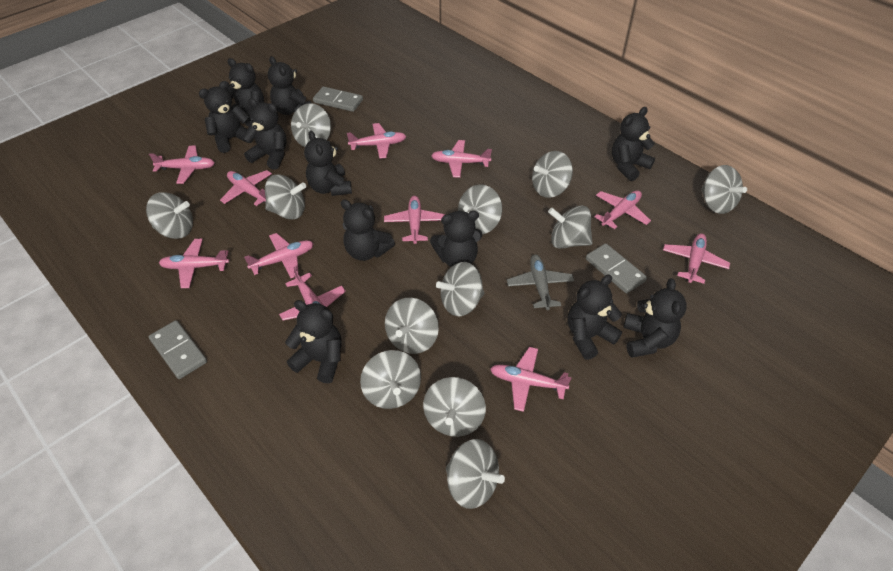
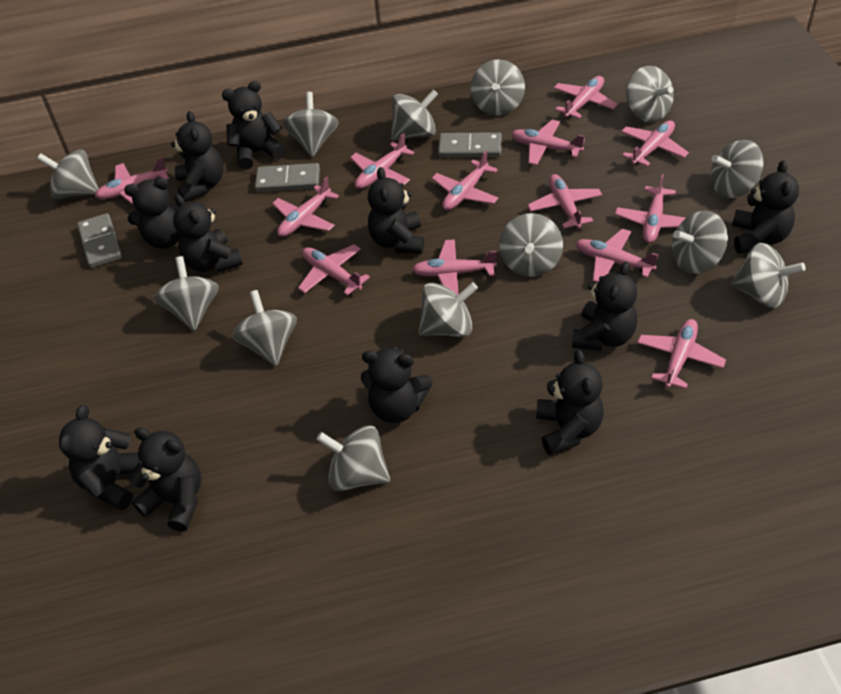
grey plane: [507,255,574,310] = 1 -> none = 0
grey spinning top: [146,192,193,239] [265,175,306,220] [291,103,331,147] [360,350,421,409] [385,298,439,354] [423,377,486,437] [436,262,484,316] [446,439,505,509] [458,184,502,234] [532,151,573,198] [548,205,592,249] [701,165,747,214] = 12 -> [37,149,99,199] [154,256,219,331] [232,290,297,366] [283,92,338,157] [316,425,390,491] [391,90,438,141] [418,282,478,337] [471,59,525,116] [499,213,563,277] [626,66,674,123] [672,211,728,274] [711,140,763,198] [731,243,806,308] = 13
pink plane: [149,146,215,184] [159,239,229,288] [220,170,272,206] [244,233,314,278] [279,267,346,321] [347,123,406,159] [384,196,446,244] [431,140,492,178] [490,347,572,412] [594,190,651,229] [663,234,730,284] = 11 -> [95,157,169,205] [272,176,339,237] [298,244,370,296] [350,133,415,189] [412,239,497,295] [432,151,499,210] [511,120,585,165] [527,174,602,229] [554,76,618,119] [575,229,658,282] [615,174,685,243] [621,120,689,167] [637,319,726,389] = 13

